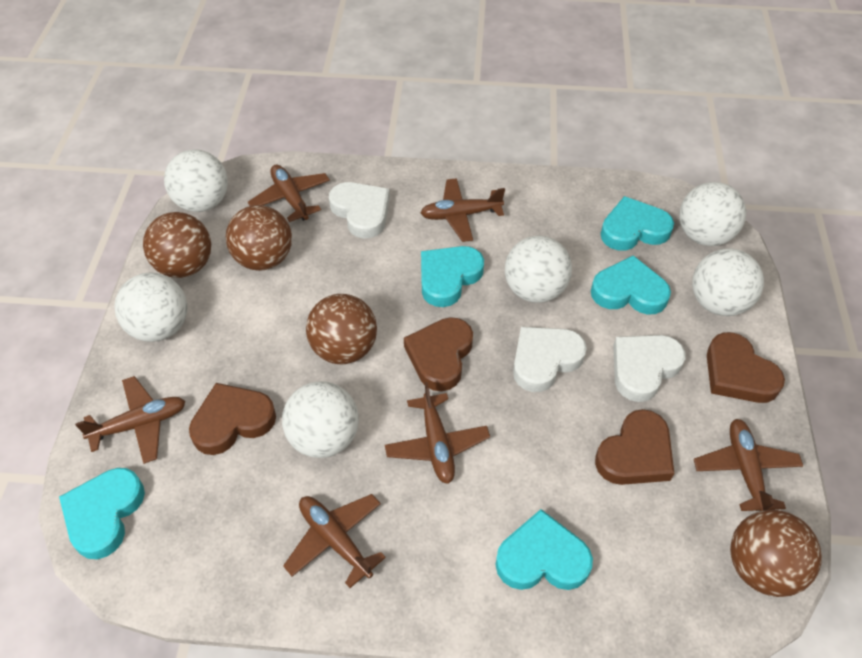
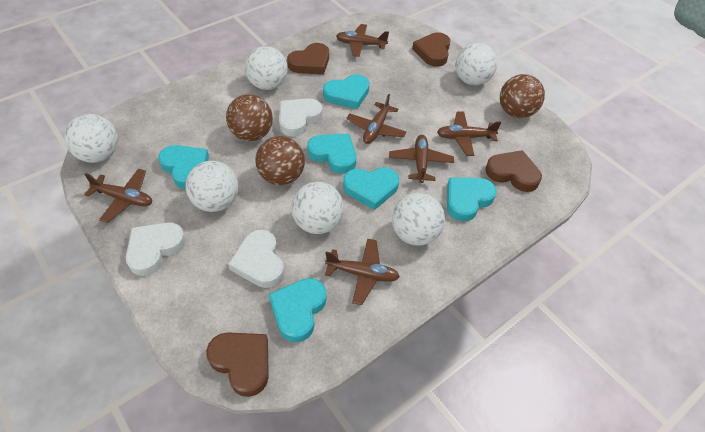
brown ball: [143,212,211,278] [226,205,292,271] [306,294,377,364] [730,510,822,597] = 4 -> [226,94,273,141] [255,136,305,185] [500,74,545,118] = 3
turquoise heart: [59,468,145,559] [421,246,484,307] [495,509,593,590] [591,255,671,315] [601,196,674,251] = 5 -> [158,145,209,189] [269,278,327,342] [307,134,356,174] [323,74,370,109] [343,167,399,210] [447,178,497,221] = 6

